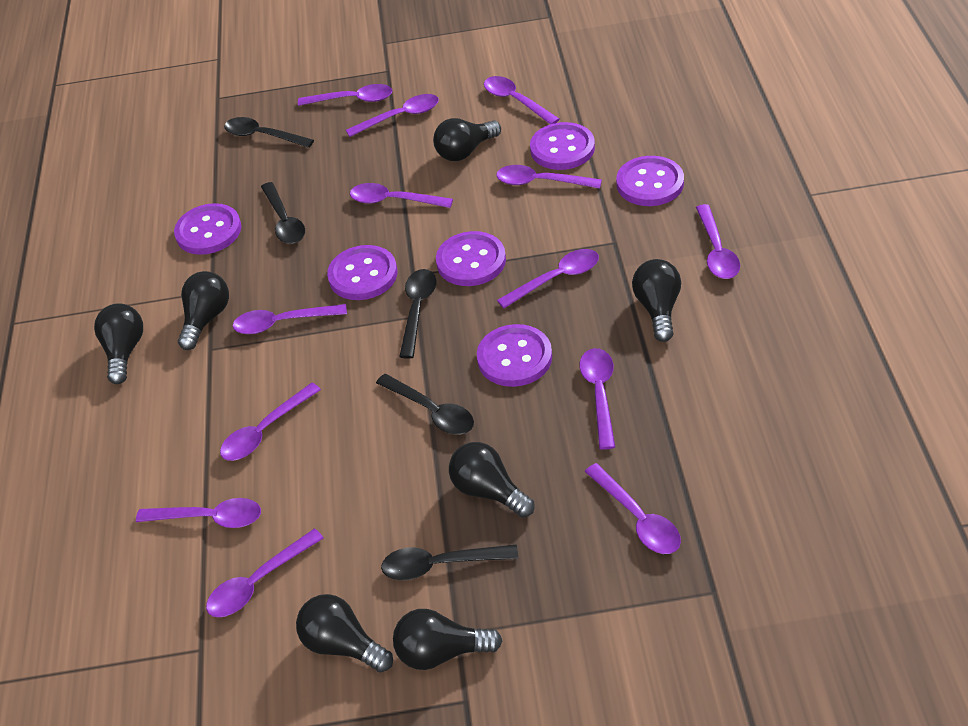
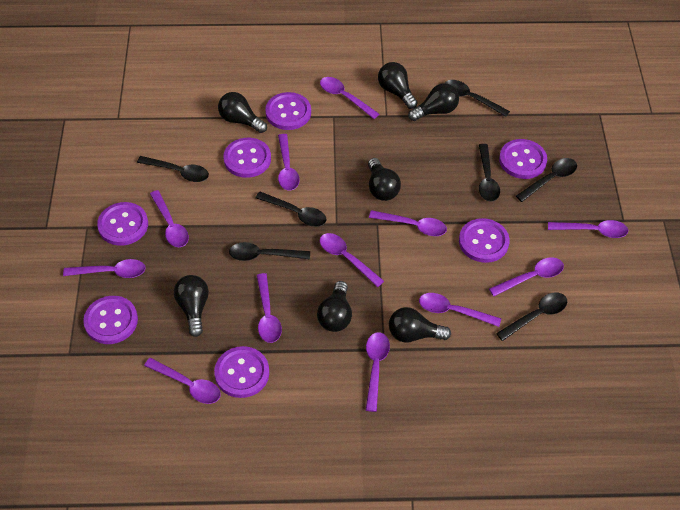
black spoon: [224,117,314,148] [261,182,305,244] [376,374,474,435] [381,545,518,580] [399,269,437,359] = 5 -> [137,156,209,182] [229,242,310,261] [255,192,326,227] [445,80,510,117] [479,144,500,202] [496,292,567,341] [516,158,577,202] = 7
purple button: [174,203,241,255] [327,245,397,300] [436,231,506,286] [477,324,552,387] [530,122,595,170] [616,156,684,206] = 6 -> [83,296,138,344] [97,202,148,246] [214,346,269,398] [223,138,271,178] [265,92,311,130] [459,218,510,263] [499,139,547,179] = 7
purple spoon: [136,498,261,528] [206,529,324,617] [220,383,321,461] [233,304,347,334] [298,84,392,106] [346,94,439,137] [350,183,453,208] [484,76,560,124] [496,165,602,189] [497,249,599,309] [579,348,615,450] [585,463,681,554] [696,204,740,279] = 13 -> [63,259,146,278] [144,358,220,404] [150,190,189,247] [257,273,282,343] [278,134,300,191] [320,77,379,119] [320,233,384,287] [366,332,390,412] [369,210,447,236] [419,293,501,327] [489,257,564,296] [548,220,628,238] = 12

